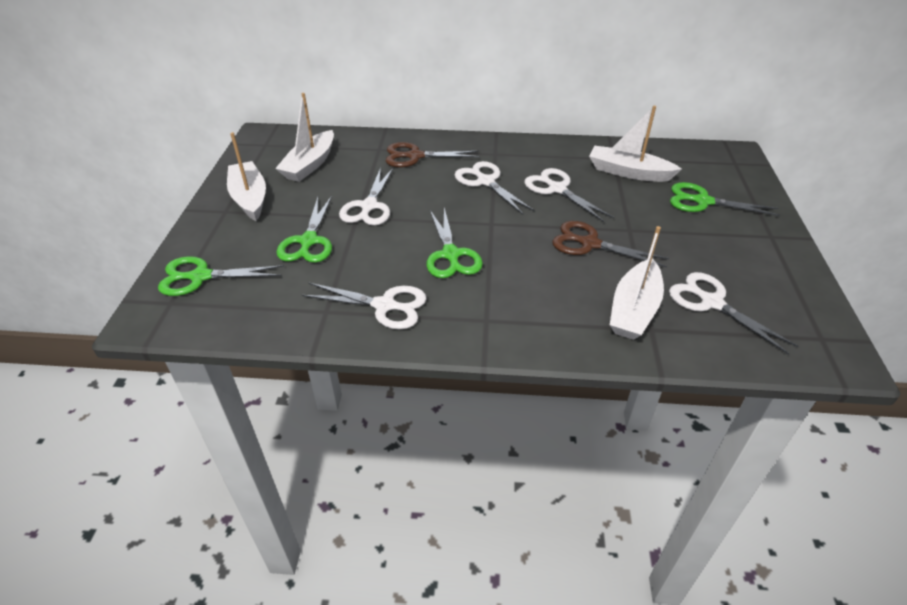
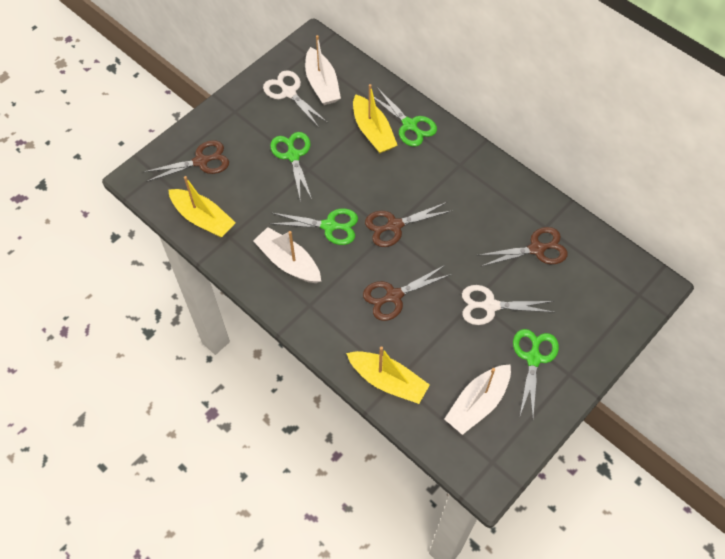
brown scissors: [386,142,479,167] [552,221,670,268] = 2 -> [144,140,229,182] [363,265,452,321] [365,202,451,247] [479,227,568,267] = 4
white boat: [227,132,266,221] [275,93,334,182] [589,106,682,182] [610,226,664,340] = 4 -> [253,227,321,283] [305,35,341,105] [444,364,511,435] = 3
white scissors: [302,282,426,330] [339,167,394,225] [455,161,535,214] [525,168,614,222] [669,272,798,355] = 5 -> [263,70,328,128] [462,285,554,325] = 2
yellow boat: none = 0 -> [168,176,236,238] [346,346,430,404] [353,84,397,153] = 3

